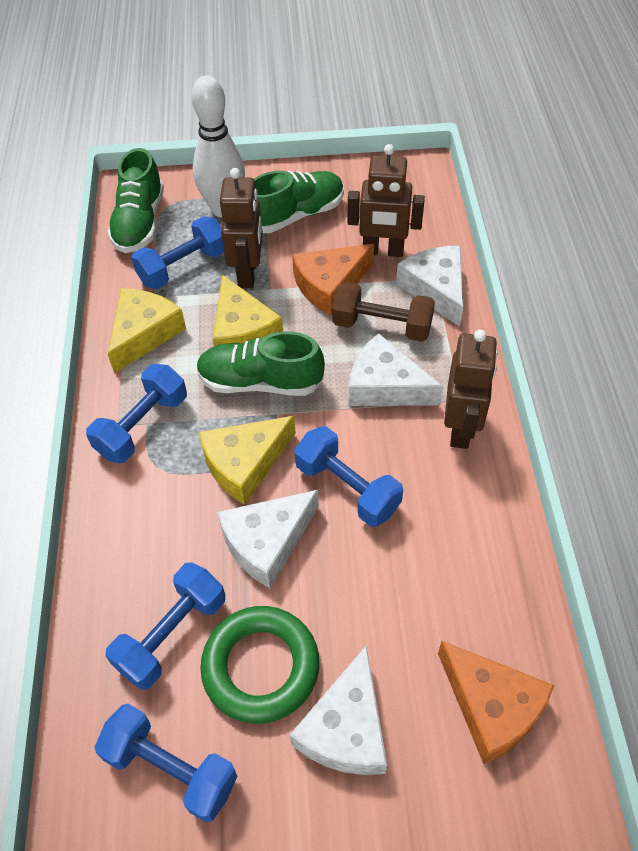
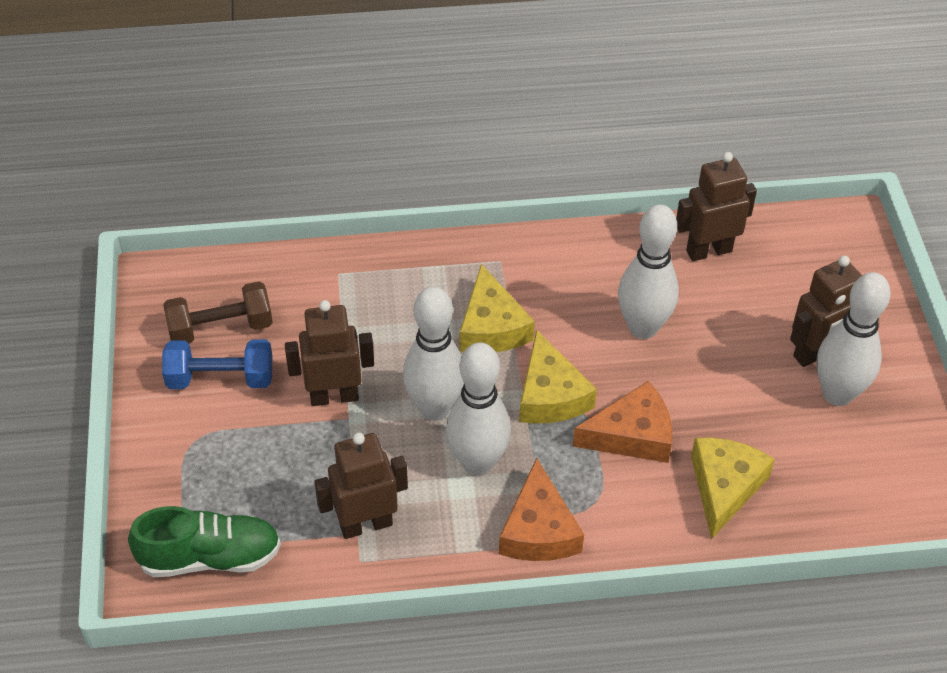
blue dumbbell: [86,364,187,463] [94,704,237,822] [106,562,225,690] [131,216,224,289] [294,426,403,527] = 5 -> [162,339,272,389] = 1
brown robot: [220,168,263,288] [347,144,425,257] [444,330,498,449] = 3 -> [285,300,374,406] [314,432,408,539] [676,152,757,261] [790,256,862,367] = 4
green ring: [200,606,319,724] = 1 -> none = 0
green shoe: [107,148,164,253] [196,331,325,396] [254,171,344,233] = 3 -> [128,506,281,577] = 1
white bowling pin: [192,75,245,217] = 1 -> [403,286,464,420] [446,342,511,476] [618,204,679,339] [817,272,891,406] = 4
white cheese: [217,490,319,588] [290,645,387,775] [349,333,443,406] [396,246,463,327] = 4 -> none = 0

